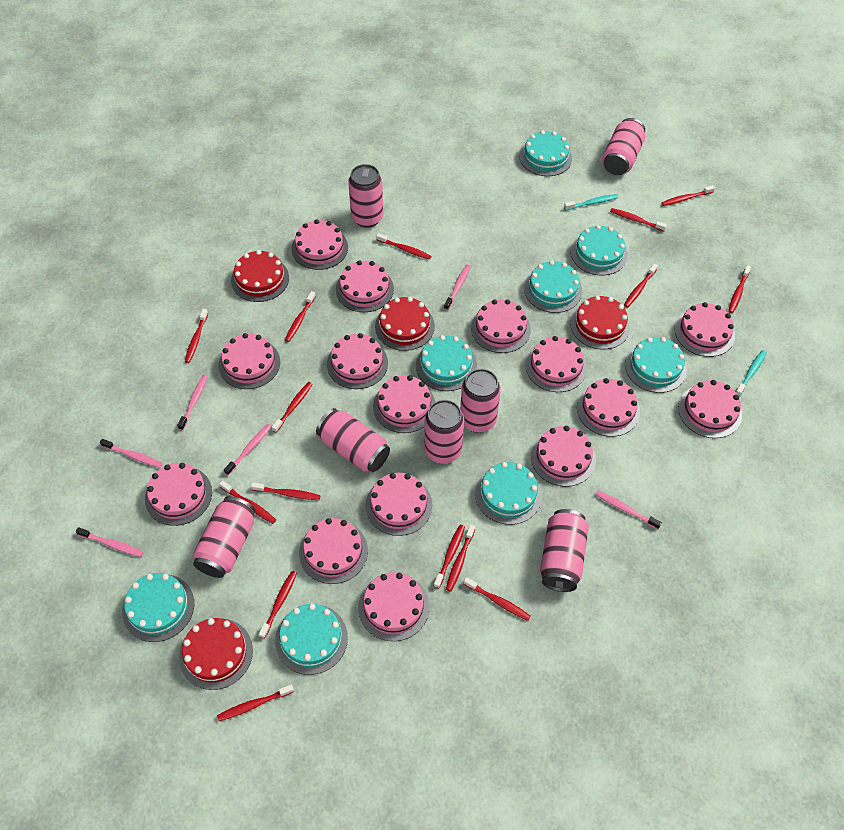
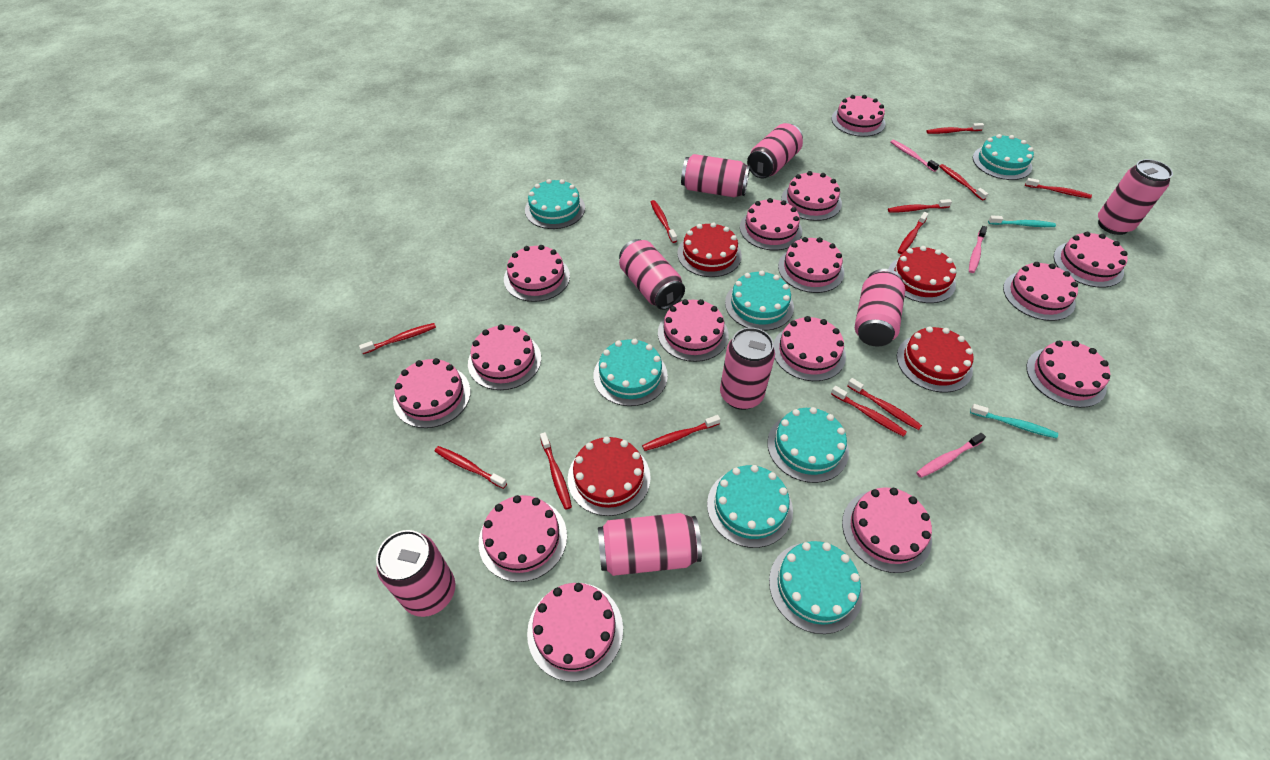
pink can: [193,496,255,578] [316,408,390,472] [348,164,383,228] [424,400,464,464] [460,369,501,433] [540,509,589,592] [602,118,645,175] = 7 -> [376,530,455,617] [598,513,702,576] [619,239,685,310] [681,154,750,197] [720,328,775,410] [747,123,803,179] [855,269,905,346] [1098,159,1173,235] = 8
pink toothbrush: [76,527,143,557] [100,439,163,468] [177,375,208,430] [224,424,272,475] [444,264,471,310] [595,491,662,529] = 6 -> [891,140,939,172] [916,433,986,478] [969,226,987,273] = 3
red toothbrush: [185,309,208,363] [217,684,294,721] [219,480,276,524] [251,482,321,500] [259,571,297,639] [272,382,313,433] [285,291,316,342] [376,233,431,260] [434,525,465,589] [446,525,475,592] [464,577,531,621] [610,208,667,232] [624,263,658,308] [661,185,715,206] [728,265,751,313] = 15 -> [359,323,436,354] [435,446,507,489] [540,432,572,510] [642,415,721,451] [651,200,677,243] [831,386,907,437] [847,378,922,430] [888,199,952,213] [898,212,929,254] [927,123,984,134] [939,164,988,201] [1025,178,1092,199] = 12
turquoise cake: [122,573,194,642] [275,604,348,675] [416,335,477,391] [475,462,542,525] [519,130,572,176] [524,260,582,313] [571,225,628,276] [625,337,687,393] = 8 -> [525,179,585,229] [593,339,668,406] [707,465,793,548] [725,271,794,331] [767,407,849,483] [769,541,863,634] [973,134,1034,180] = 7

